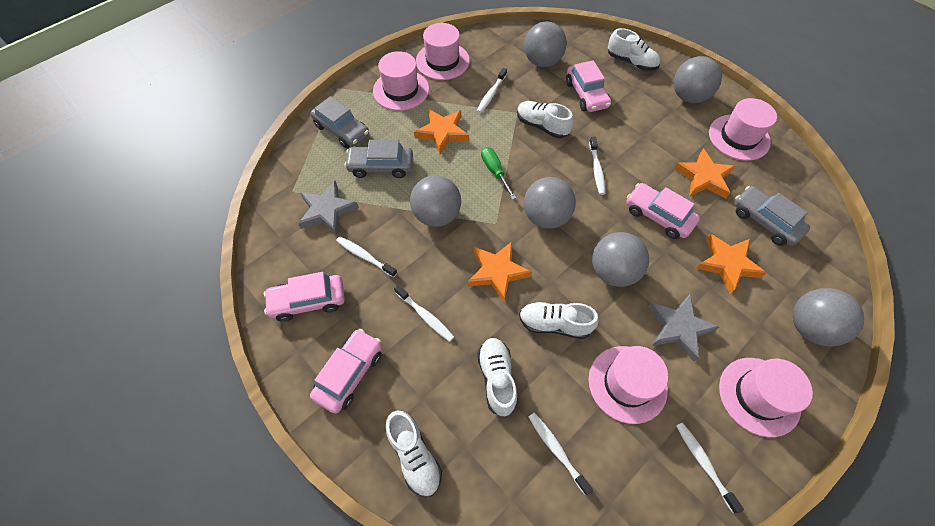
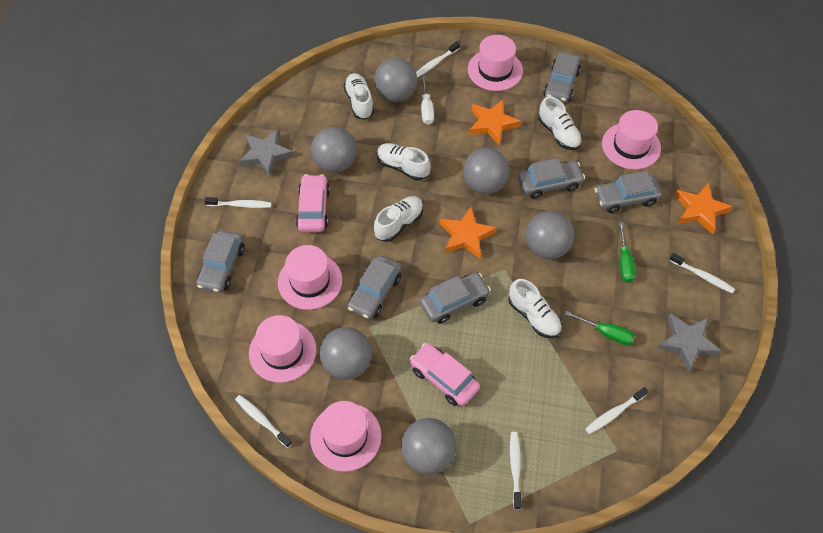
green screwdriver: [481,147,516,200] = 1 -> [564,311,635,345] [619,223,636,283] = 2
grey car: [310,96,369,148] [344,140,413,178] [734,186,810,246] = 3 -> [196,230,245,293] [348,256,402,319] [420,272,491,324] [518,158,585,199] [543,52,581,103] [595,171,662,213] = 6
orange star: [414,109,469,154] [468,242,532,302] [674,148,735,199] [696,234,766,294] = 4 -> [440,207,497,259] [469,100,521,146] [674,183,733,234] = 3
pink car: [264,272,345,322] [310,329,382,413] [566,60,611,112] [626,183,700,239] = 4 -> [296,174,330,232] [410,343,480,406] = 2
white screwdriver: none = 0 -> [421,75,434,125] = 1

